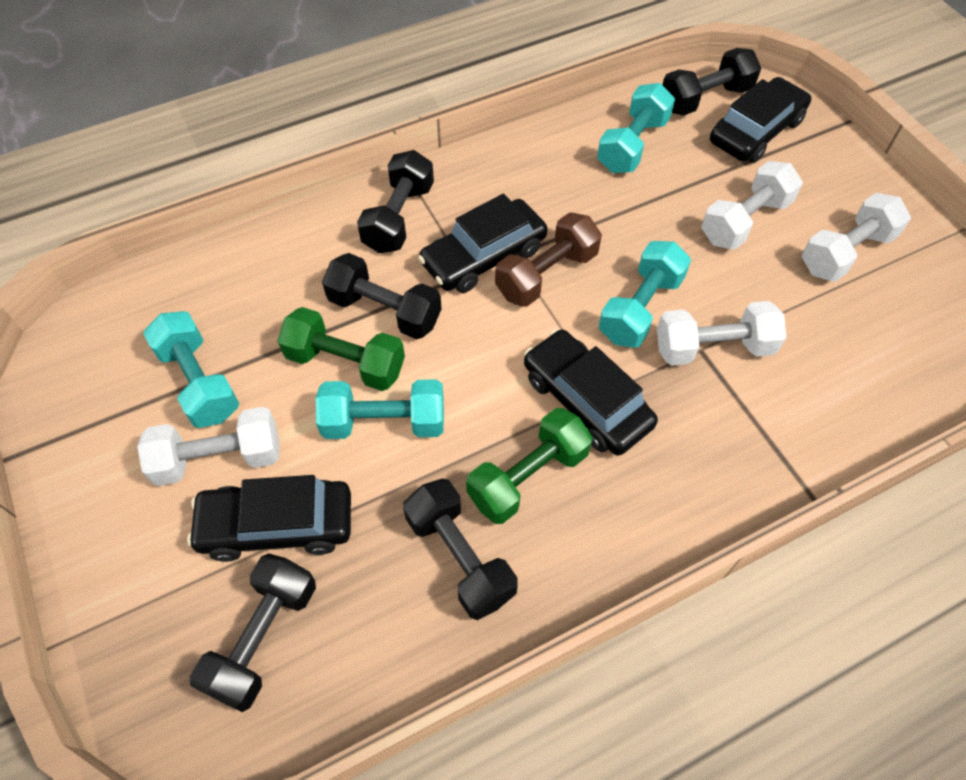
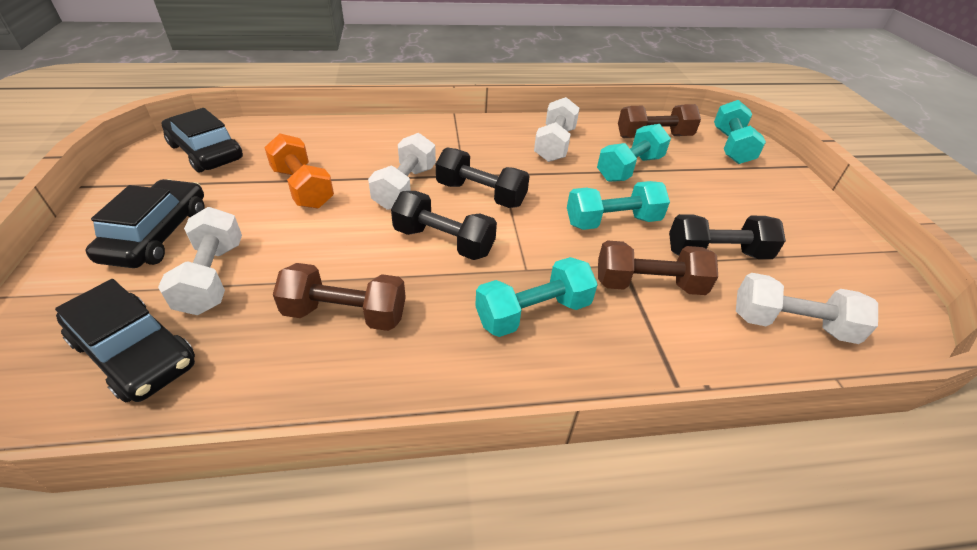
black car: [187,475,351,562] [418,194,548,293] [524,329,658,456] [710,77,811,163] = 4 -> [55,279,195,402] [86,179,204,268] [161,108,243,173] = 3
black dumbbell: [190,553,316,712] [322,253,442,339] [357,150,434,253] [403,478,518,620] [663,48,761,116] = 5 -> [391,191,497,260] [436,147,530,208] [669,214,786,259] = 3
brown dumbbell: [495,212,602,307] = 1 -> [273,263,406,331] [598,240,718,295] [618,104,701,138] = 3
green dumbbell: [277,307,405,391] [466,408,593,524] = 2 -> none = 0
orange dumbbell: none = 0 -> [264,133,334,209] = 1

